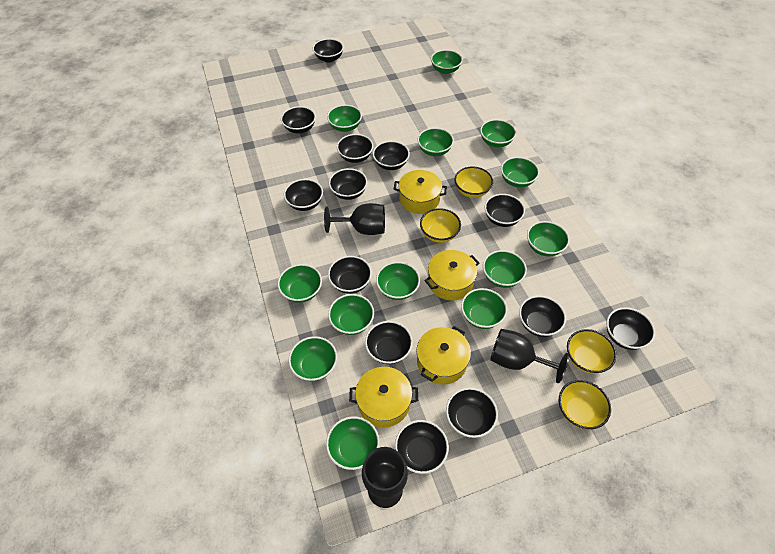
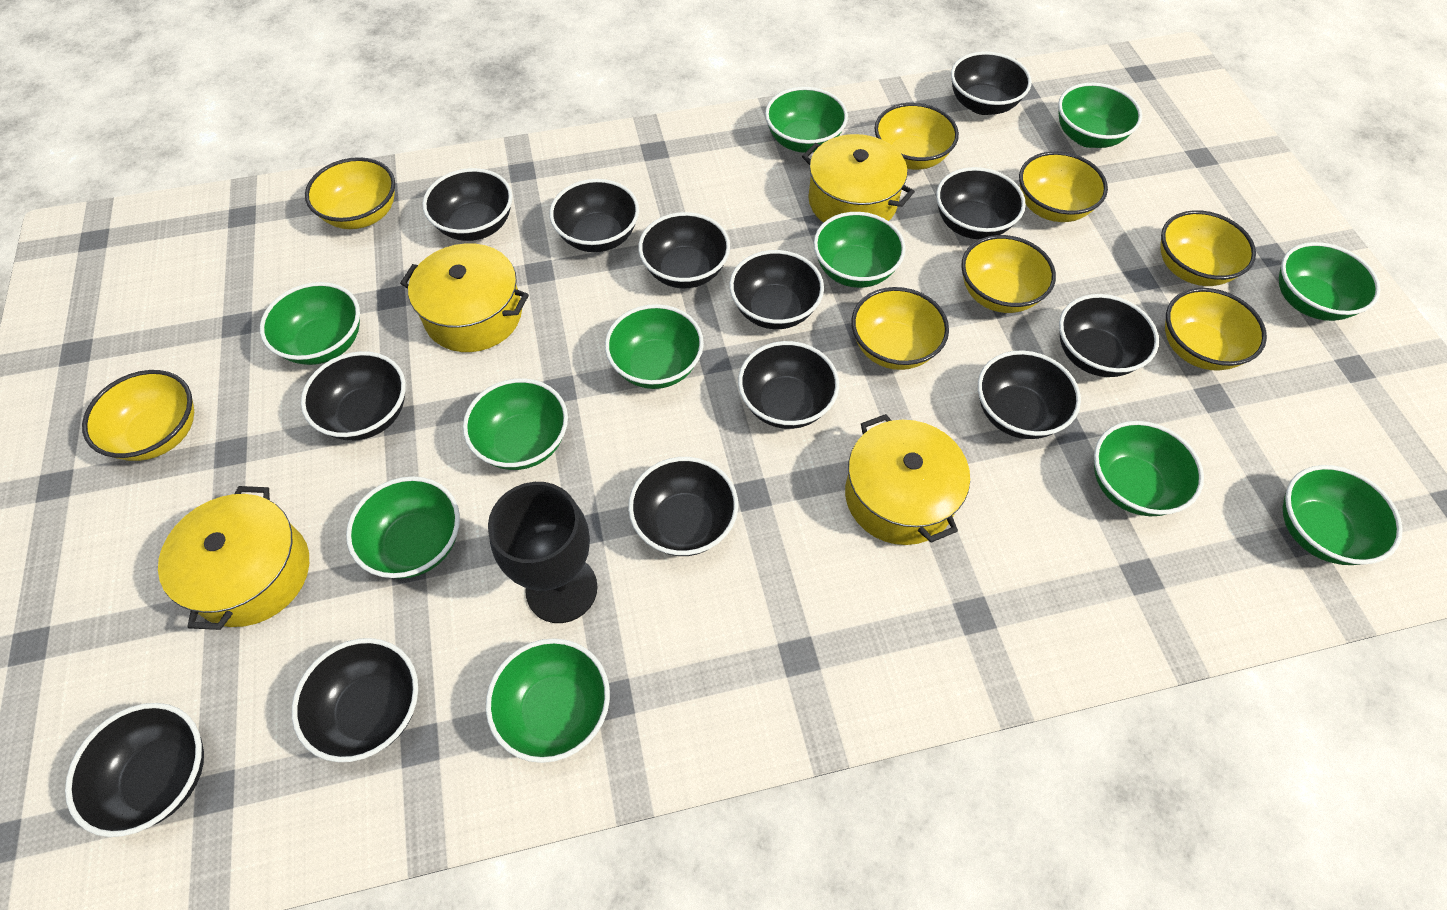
black goblet: [324,203,385,235] [362,447,408,508] [490,329,569,383] = 3 -> [488,482,598,623] = 1
green bowl: [278,264,322,303] [288,336,337,381] [326,416,380,470] [327,105,362,132] [328,294,374,335] [376,262,420,300] [417,128,454,156] [431,50,463,74] [461,288,507,329] [480,119,516,147] [483,250,527,288] [501,157,539,188] [527,221,570,257] = 13 -> [260,282,360,365] [346,476,460,579] [463,378,568,470] [486,638,610,763] [605,304,704,389] [765,87,848,153] [814,212,906,288] [1058,83,1142,148] [1094,421,1204,516] [1279,242,1380,321] [1283,465,1403,565] = 11
yellow bowl: [420,208,461,243] [454,167,493,198] [559,380,611,429] [567,329,616,374] = 4 -> [82,370,194,461] [305,157,395,229] [851,287,949,370] [874,103,959,170] [961,235,1056,313] [1019,151,1108,222] [1160,210,1256,286] [1165,288,1267,371] = 8

